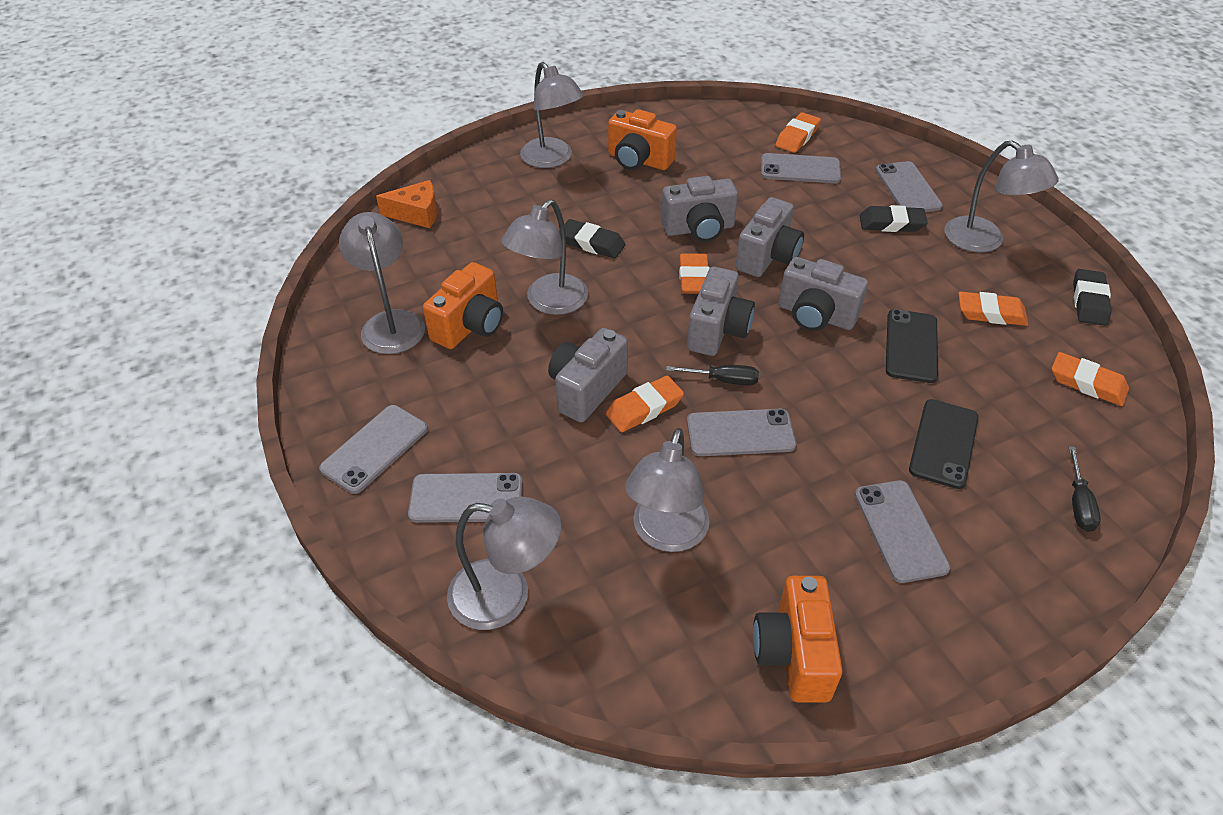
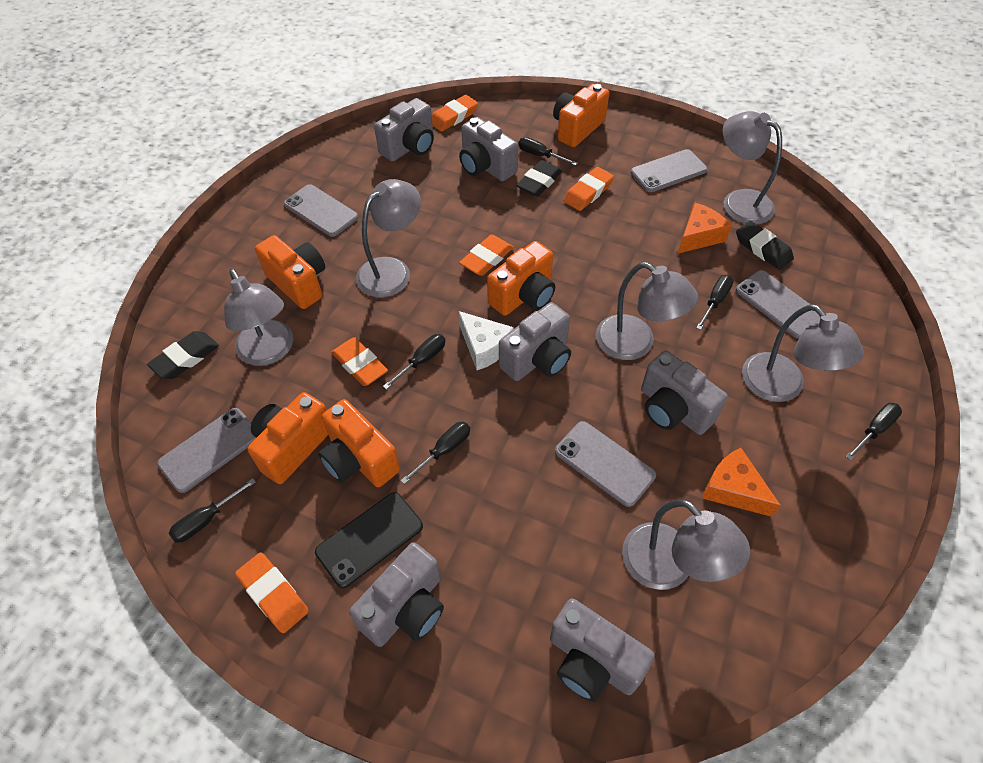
black phone: [886,309,938,383] [909,399,979,489] = 2 -> [315,492,423,588] = 1
black screwdriver: [666,365,759,385] [1069,446,1101,532] = 2 -> [169,478,256,543] [383,334,445,390] [401,422,470,484] [518,137,578,166] [696,275,734,330] [846,403,902,461] = 6
grey camera: [548,328,628,423] [661,176,738,242] [687,267,755,356] [736,197,804,277] [779,257,868,331] = 5 -> [349,542,444,647] [374,98,434,162] [459,117,518,181] [499,302,571,381] [550,598,655,702] [641,350,728,435] = 6
grey phone: [319,405,428,494] [408,473,523,523] [687,409,796,456] [761,153,841,183] [855,480,950,583] [876,161,943,212] = 6 -> [157,408,256,493] [284,184,358,237] [555,421,656,507] [631,149,707,192] [736,270,821,339] = 5
orange camera: [423,262,503,349] [608,109,677,170] [753,576,843,703] = 3 -> [247,392,328,484] [255,235,325,309] [318,399,400,487] [487,241,555,316] [553,84,609,147] = 5
orange cheese: [376,180,437,228] = 1 -> [678,203,732,254] [703,448,781,517] = 2
white cheese: none = 0 -> [458,311,514,370] = 1

